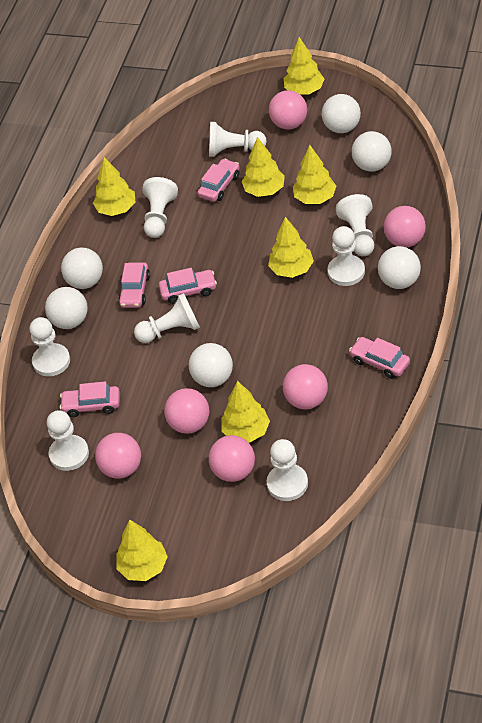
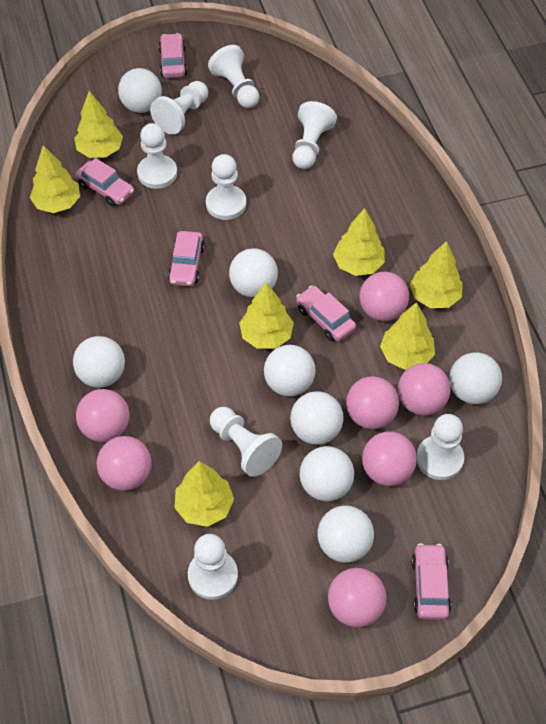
pink ball: [95,433,141,478] [164,388,209,434] [209,435,255,482] [269,90,307,130] [283,364,328,409] [384,206,426,247] = 6 -> [76,389,130,442] [97,436,152,491] [328,568,386,627] [346,376,399,429] [359,272,409,321] [362,431,417,486] [398,363,451,415] = 7
white ball: [45,287,88,329] [61,248,103,289] [189,343,233,387] [322,94,361,133] [352,131,392,172] [378,246,421,289] = 6 -> [73,336,125,388] [118,68,162,113] [229,248,278,297] [264,345,316,397] [290,391,344,445] [300,446,354,501] [317,505,374,563] [449,352,502,404] = 8

